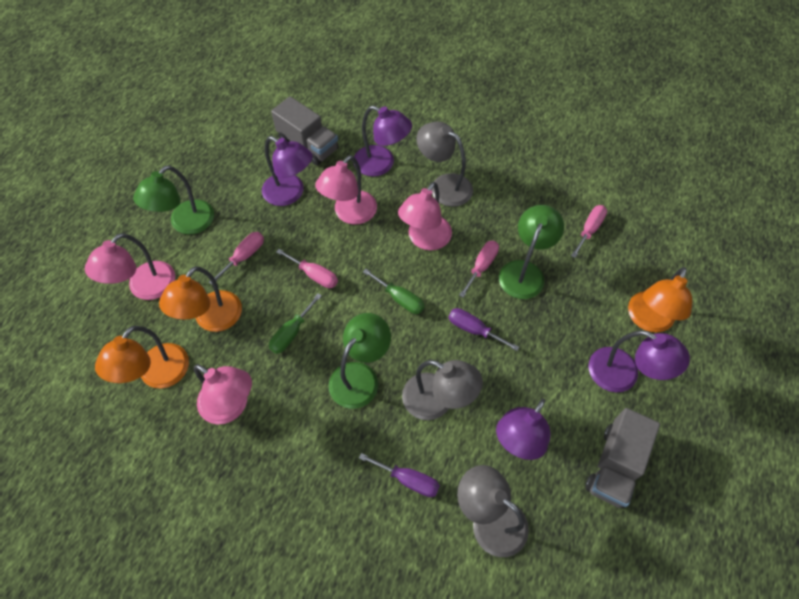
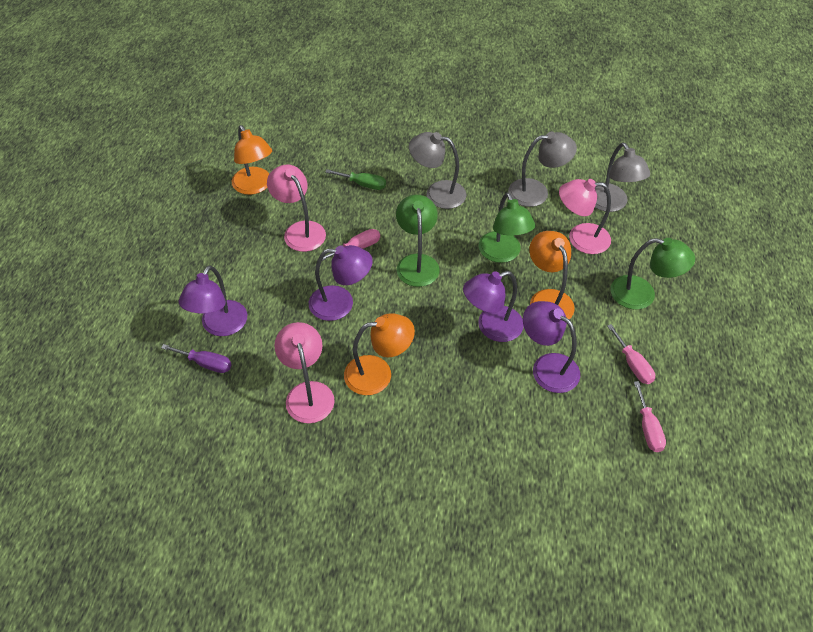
green screwdriver: [269,293,322,354] [363,269,424,314] = 2 -> [325,169,386,190] = 1
grey truck: [271,96,339,165] [585,408,660,508] = 2 -> none = 0
pink lamp: [85,233,175,300] [194,364,252,424] [315,155,377,225] [398,182,452,250] = 4 -> [267,164,326,252] [274,322,335,423] [559,179,611,254] = 3
pink screwdriver: [209,232,264,284] [276,249,338,288] [459,241,499,298] [571,205,607,258] = 4 -> [322,229,380,261] [607,324,655,384] [634,381,666,452] = 3
purple screwdriver: [359,453,440,497] [449,308,519,351] = 2 -> [161,344,232,373] = 1

